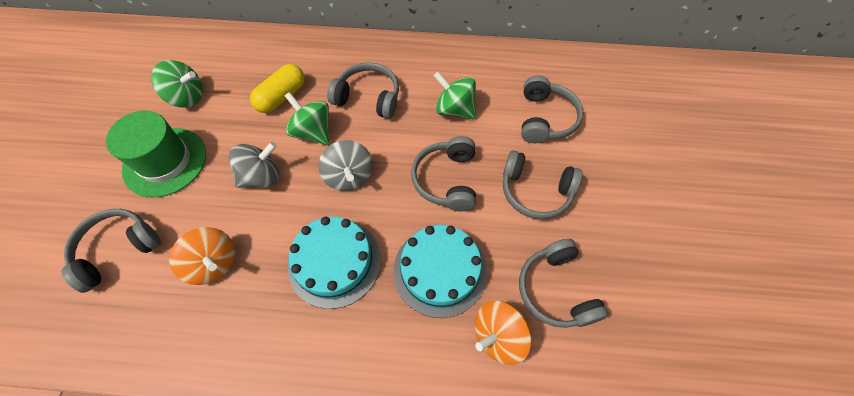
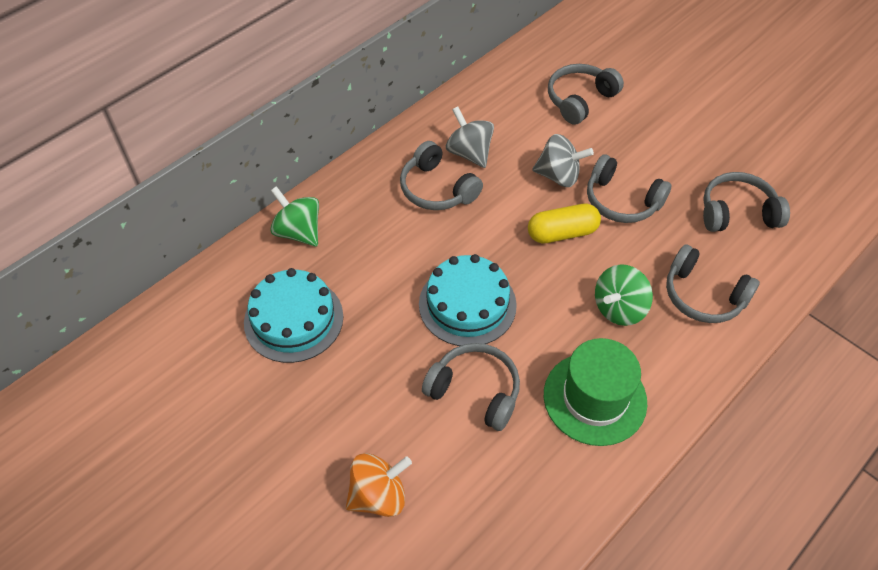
green spinning top: [151,60,203,108] [285,92,329,145] [434,72,476,120] = 3 -> [270,186,319,247] [595,264,653,326] = 2
orange spinning top: [169,227,235,285] [475,301,532,365] = 2 -> [346,453,412,517] = 1

